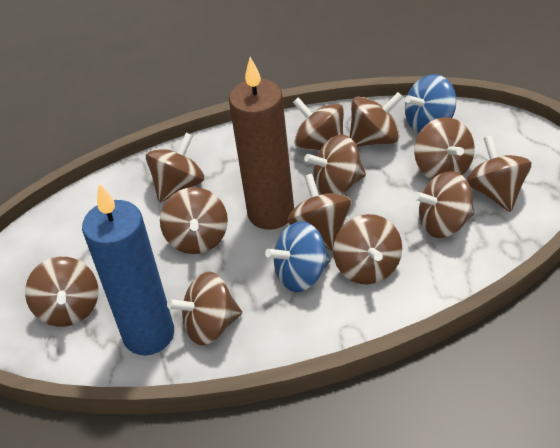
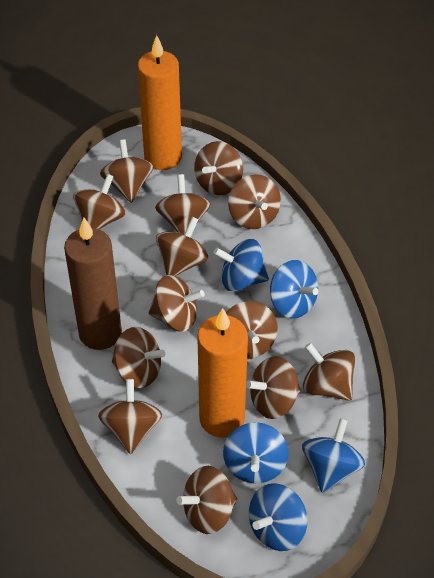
blue candle: [82,183,174,355] = 1 -> none = 0
blue spinning top: [265,221,331,292] [405,74,456,134] = 2 -> [213,239,269,292] [223,422,289,483] [249,483,307,551] [270,260,318,319] [302,418,365,493] = 5
brown spinning top: [25,257,98,327] [145,133,204,203] [160,187,228,254] [167,272,242,345] [287,174,352,251] [293,97,344,151] [304,135,366,195] [333,214,402,284] [350,92,403,147] [414,117,475,179] [414,171,475,238] [466,136,532,212] = 12 -> [73,174,125,229] [98,379,162,454] [100,139,154,203] [112,327,165,388] [149,275,205,332] [155,174,210,234] [156,217,208,276] [176,466,237,534] [194,141,243,195] [226,301,278,359] [228,174,281,229] [246,356,301,419] [303,343,355,401] = 13
orange candle: none = 0 -> [138,35,182,170] [197,308,248,438] = 2

